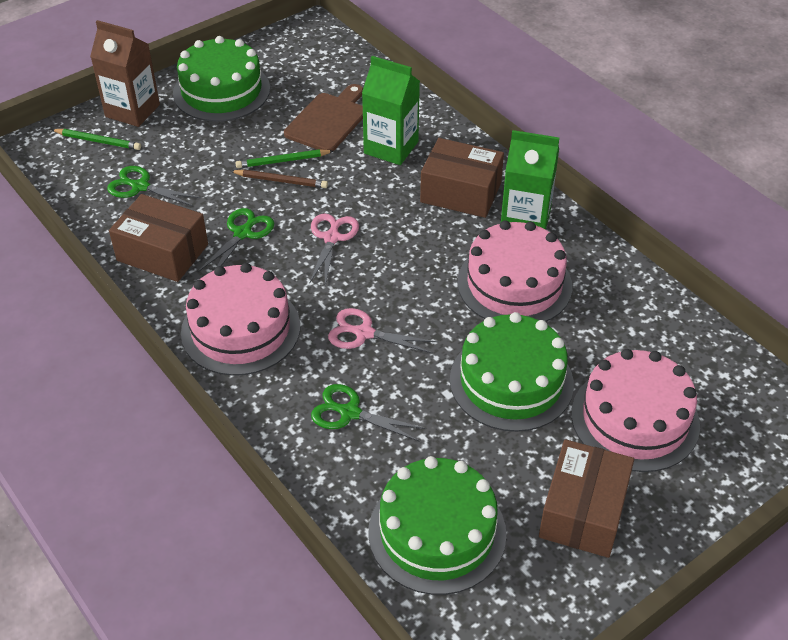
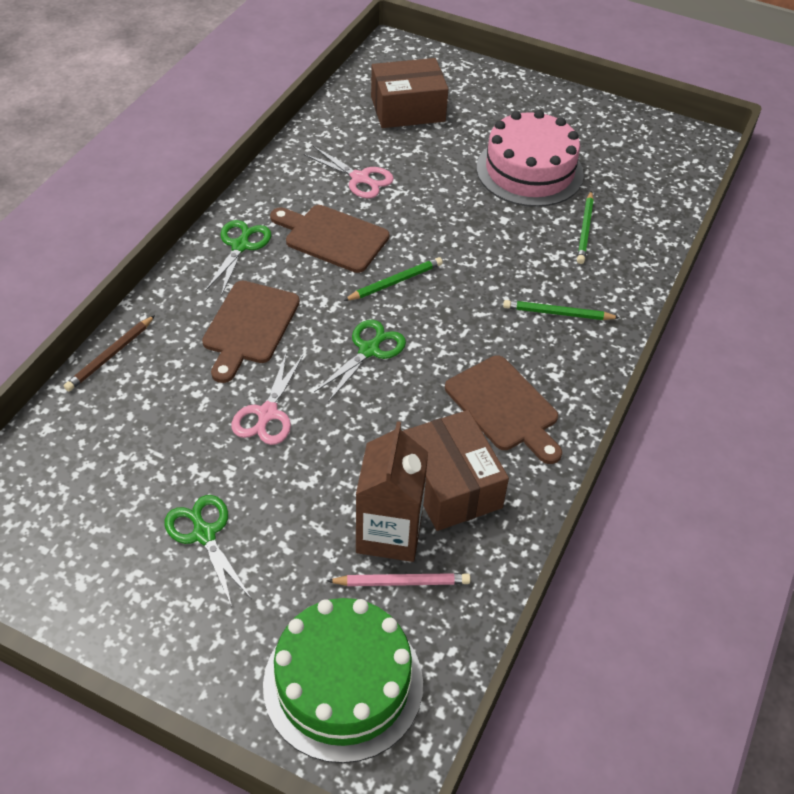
brown box: [109,194,208,282] [420,138,504,218] [539,439,634,558] = 3 -> [371,58,448,128] [403,410,509,531] = 2
brown cutting board: [284,84,363,151] = 1 -> [202,281,300,383] [270,205,389,273] [445,355,562,464] = 3
green cake: [173,36,270,121] [369,456,506,595] [450,312,574,432] = 3 -> [263,598,423,763] = 1
green carton: [362,56,420,165] [501,130,559,230] = 2 -> none = 0
green pencil: [52,129,141,150] [236,149,333,168] = 2 -> [343,257,443,301] [503,300,620,320] [577,191,594,264] = 3
pink cake: [181,263,300,376] [457,220,572,322] [571,349,700,472] = 3 -> [477,110,584,207] = 1
pink pencil: none = 0 -> [327,573,471,586] = 1

